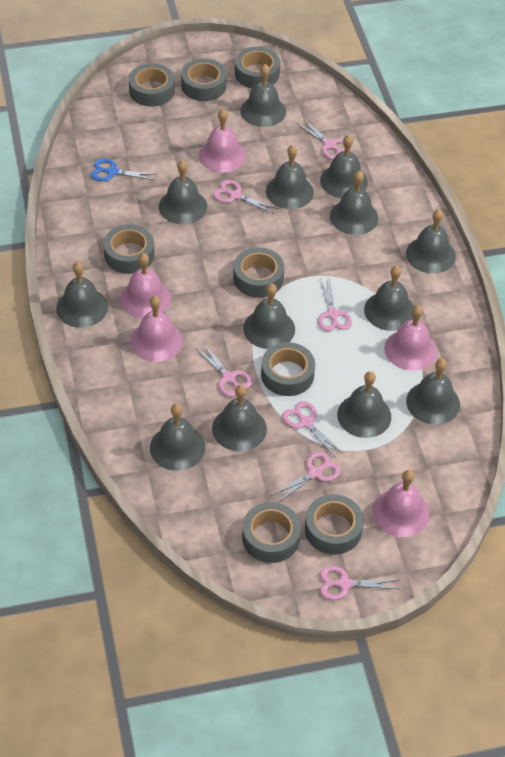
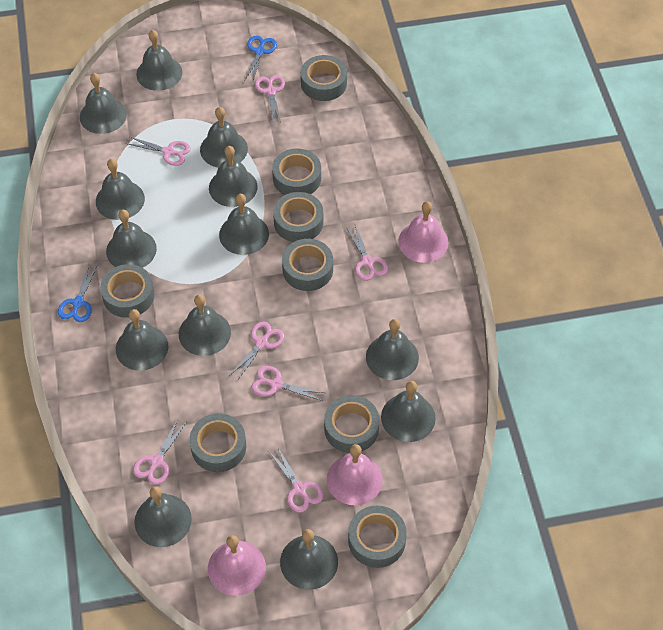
blue scissors: [91,158,157,181] = 1 -> [58,264,98,322] [245,36,277,81] = 2
pink bell: [120,253,171,318] [130,296,183,362] [199,109,246,172] [373,470,429,537] [384,305,437,371] = 5 -> [208,535,266,596] [327,444,383,505] [398,201,449,263] = 3

